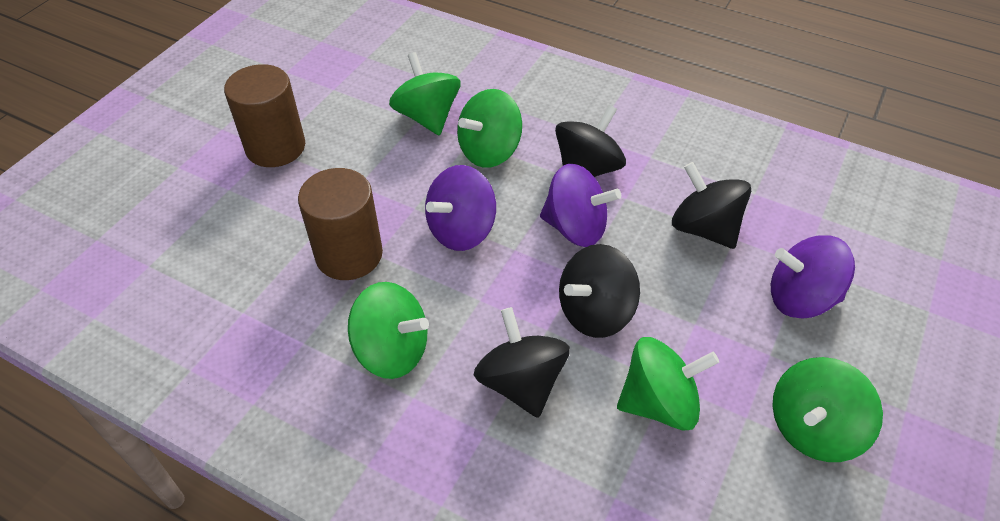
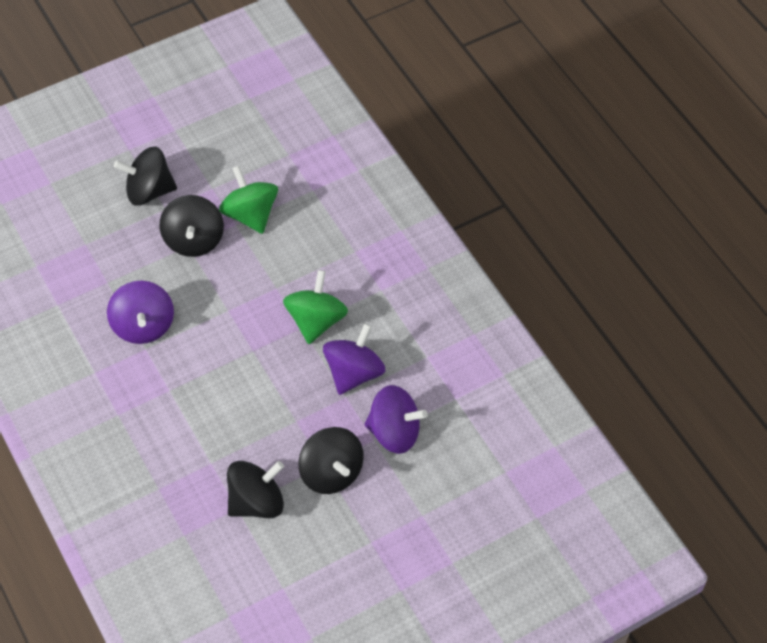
brown cylinder: [224,64,305,167] [298,168,383,280] = 2 -> none = 0
green spinning top: [348,282,429,379] [389,52,461,135] [457,89,522,168] [617,337,719,431] [772,357,883,462] = 5 -> [219,166,278,234] [283,270,348,344] = 2

